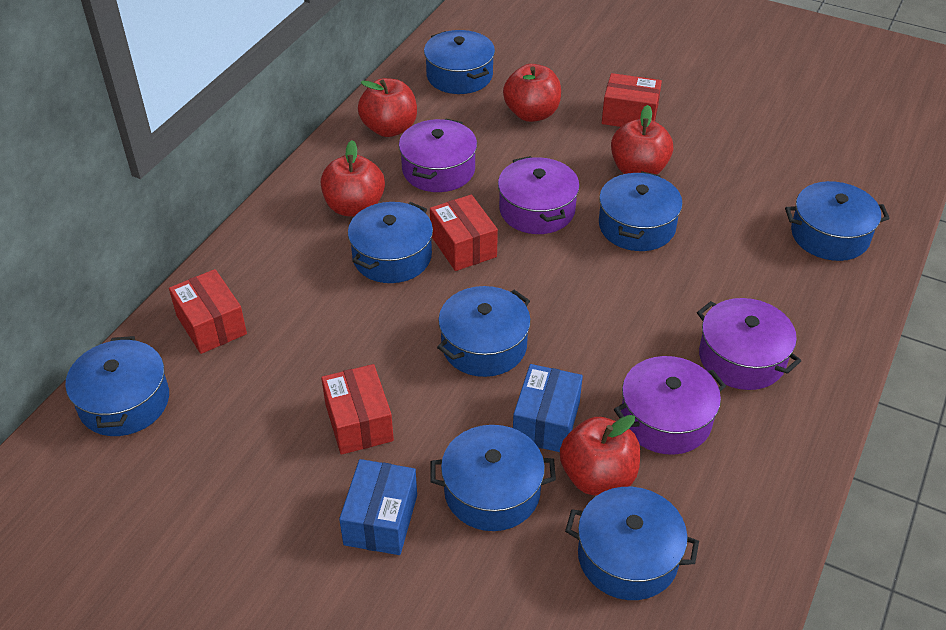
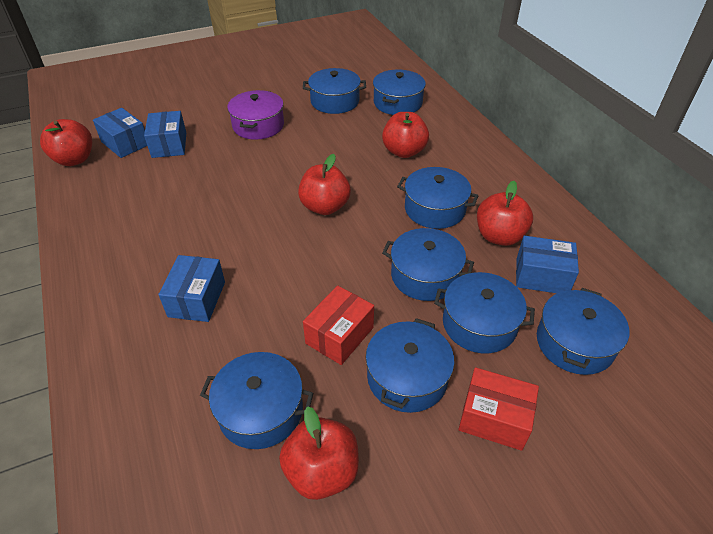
blue box: [339,459,417,555] [513,364,583,452] = 2 -> [93,108,147,158] [144,111,186,158] [158,255,225,322] [516,236,579,293] = 4
purple pot: [399,118,477,192] [498,156,580,234] [614,356,726,455] [697,298,801,390] = 4 -> [227,90,284,140] = 1
red box: [169,269,247,354] [321,364,394,455] [430,195,498,271] [602,73,662,127] = 4 -> [303,285,374,365] [459,367,539,451] = 2

